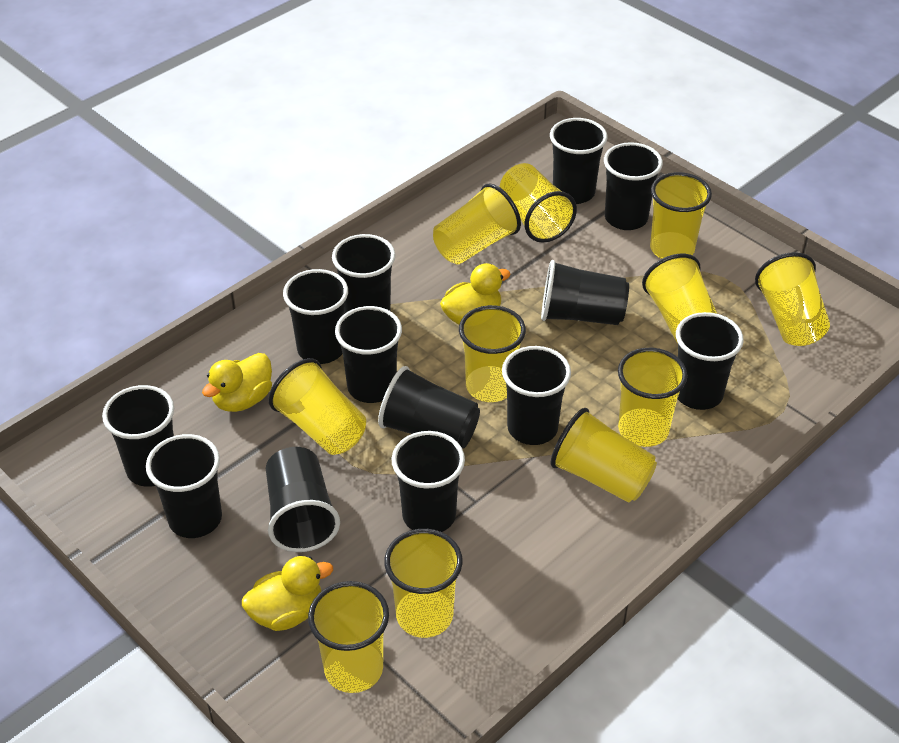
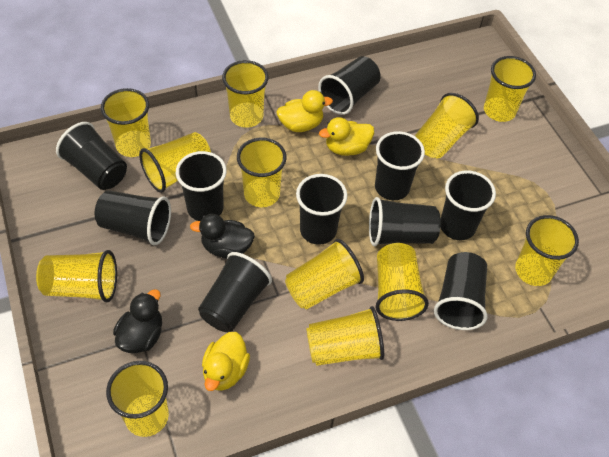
black cup: [102,385,174,487] [146,434,222,538] [266,447,340,552] [283,269,348,364] [332,234,395,314] [335,306,402,403] [378,366,480,449] [392,431,465,532] [502,346,571,445] [541,260,629,325] [550,118,607,204] [604,142,663,230] [676,312,744,410] = 13 -> [56,122,127,190] [94,190,171,245] [176,151,227,221] [198,252,272,332] [296,174,347,245] [318,56,381,115] [369,197,441,246] [375,131,425,200] [434,252,488,330] [441,170,496,240] = 10
black duck: none = 0 -> [113,289,162,353] [190,214,255,259] = 2
yellow cup: [269,358,366,455] [308,581,389,693] [384,529,463,638] [433,183,521,264] [459,305,526,402] [500,163,577,243] [551,408,657,502] [618,348,687,447] [642,254,717,343] [650,172,712,259] [755,252,830,346] = 11 -> [36,250,117,302] [101,88,151,157] [106,361,169,437] [139,132,211,193] [222,60,269,128] [237,138,287,207] [285,239,364,309] [306,306,384,366] [376,243,429,321] [415,93,479,158] [484,56,536,122] [515,215,579,286] = 12

